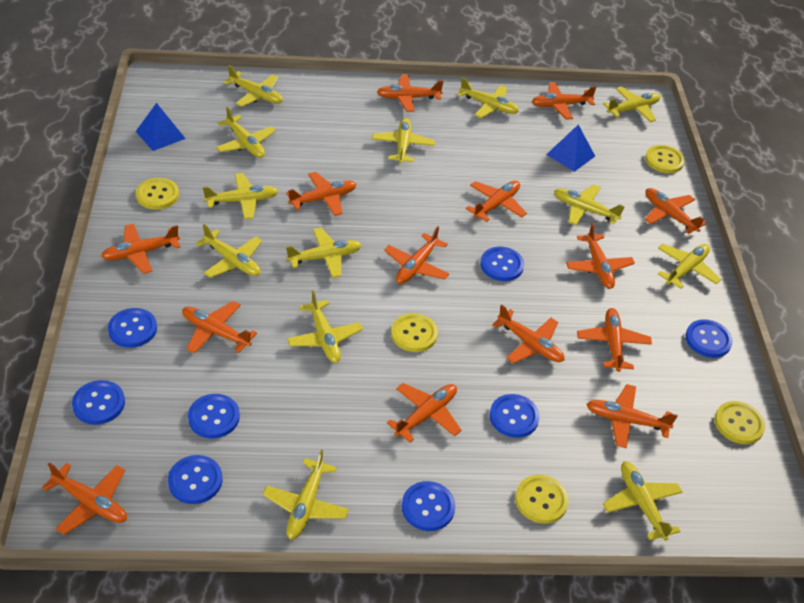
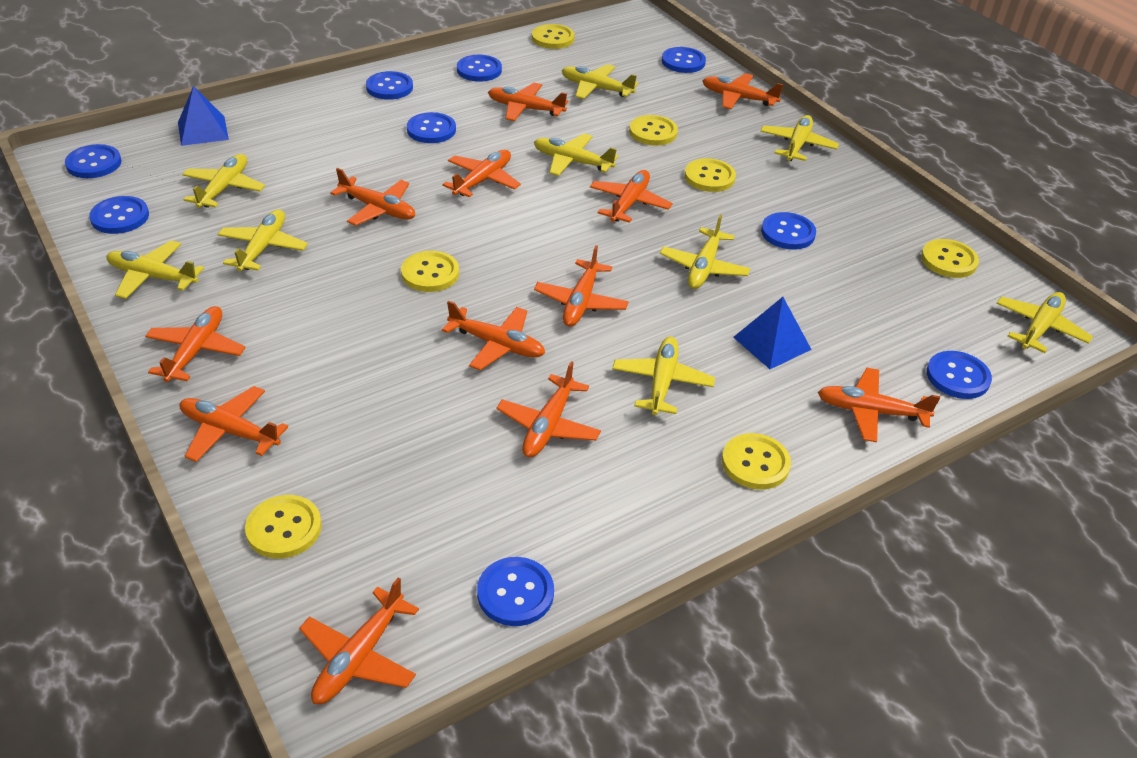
blue button: [72,380,125,425] [108,308,157,348] [168,455,222,504] [188,394,240,438] [402,481,455,531] [480,247,524,281] [490,394,540,438] [685,319,733,358] = 8 -> [65,144,122,178] [89,196,149,234] [366,71,413,100] [407,112,456,143] [457,55,502,82] [477,557,554,626] [662,47,706,73] [761,212,816,250] [927,351,992,399] = 9
orange plane: [42,462,127,535] [101,224,180,274] [182,301,257,353] [286,172,357,216] [377,75,444,112] [384,226,449,284] [387,383,462,443] [466,181,527,222] [492,304,564,364] [532,82,597,120] [566,223,635,289] [577,308,652,372] [586,384,678,448] [645,188,706,234] = 14 -> [145,306,246,382] [179,386,288,462] [299,578,419,704] [330,168,415,226] [442,150,521,197] [442,301,545,370] [488,83,568,121] [496,361,601,457] [534,245,629,327] [590,170,672,223] [702,73,783,109] [817,368,940,442] = 12
yellow button: [136,178,179,210] [391,313,438,352] [515,475,569,524] [645,145,685,173] [715,401,765,444] = 5 -> [245,495,322,559] [401,251,459,292] [532,24,575,49] [629,115,678,146] [684,158,736,192] [722,433,791,490] [921,239,979,278] = 7
yellow plane: [196,224,262,278] [203,173,278,219] [216,107,276,158] [223,65,283,107] [263,450,349,540] [286,228,362,278] [287,290,363,363] [372,118,435,164] [457,77,519,118] [554,184,625,225] [603,86,660,122] [603,462,682,541] [658,244,721,289] = 13 -> [106,240,204,299] [182,154,265,208] [217,209,308,272] [534,134,618,176] [562,64,638,99] [612,337,715,415] [660,214,751,289] [760,115,839,161] [996,292,1093,353] = 9

